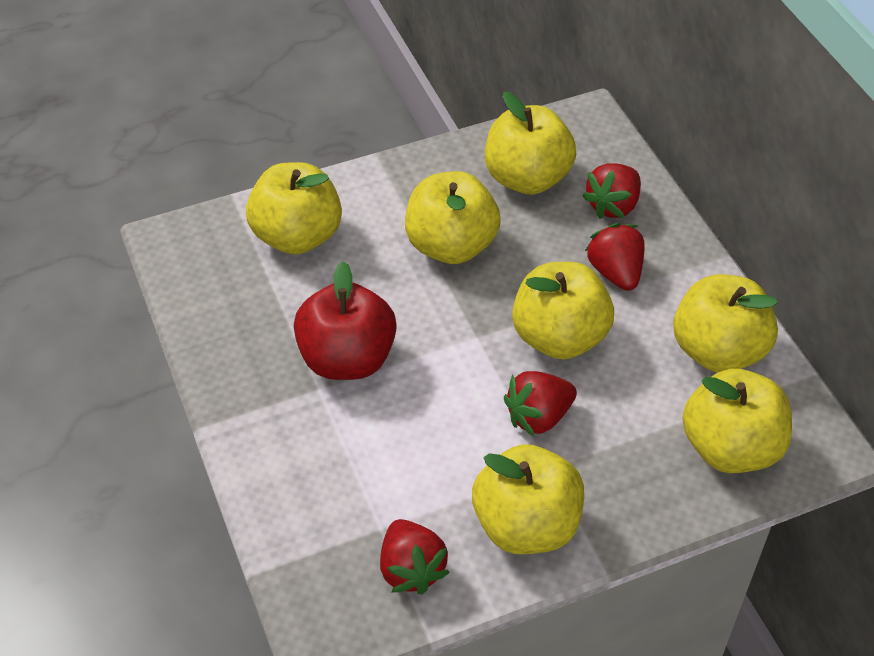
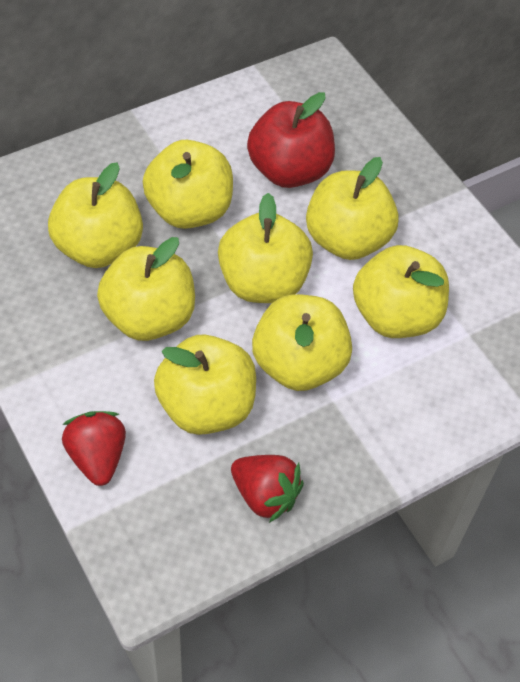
red strawberry: [380,519,450,595] [504,371,577,437] [582,164,641,219] [585,223,645,291] = 4 -> [62,411,126,486] [231,455,304,523] = 2
yellow apple: [246,162,342,255] [405,171,501,264] [472,444,584,554] [485,92,576,195] [512,262,614,360] [673,274,778,373] [682,369,792,473] = 7 -> [48,163,143,268] [97,237,195,341] [143,140,233,229] [154,335,256,435] [218,193,313,303] [252,294,352,391] [306,157,399,260] [353,245,449,338] = 8

